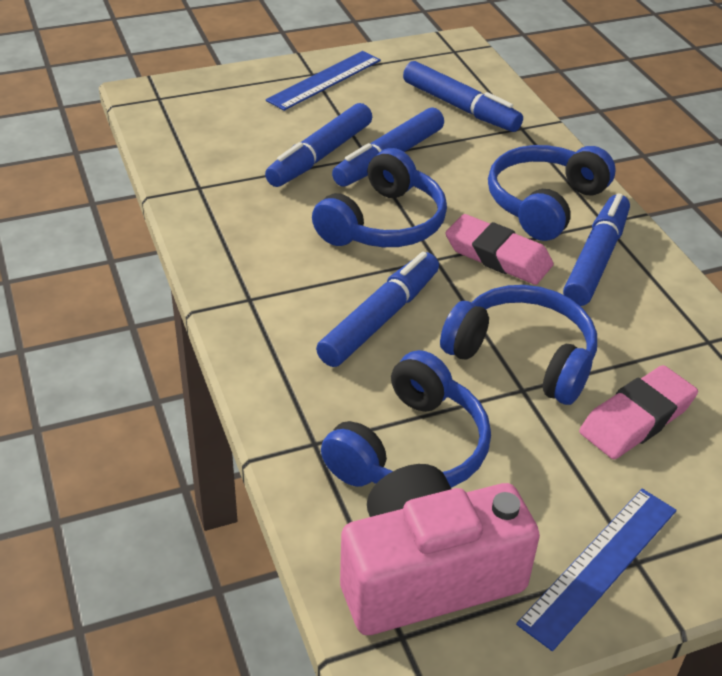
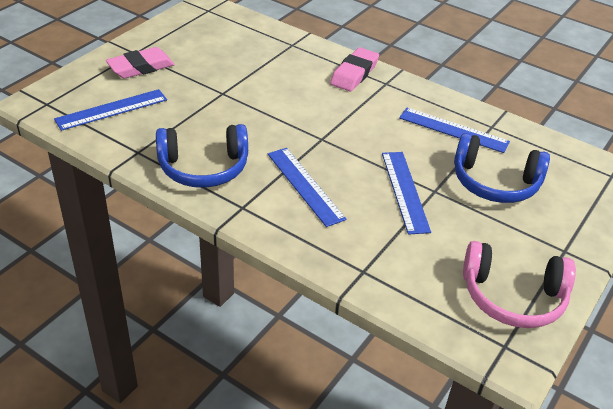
blue headphones: [312,148,447,247] [321,350,491,488] [440,285,597,405] [488,145,616,241] = 4 -> [156,124,248,188] [454,133,550,203] = 2
blue marker: [265,103,372,187] [316,252,439,367] [332,107,444,187] [403,61,523,132] [563,193,630,306] = 5 -> none = 0
blue ruler: [266,51,381,111] [516,489,677,651] = 2 -> [54,89,167,131] [268,148,347,227] [382,152,431,235] [399,108,510,153] = 4
pink camera: [340,464,540,635] = 1 -> none = 0
pink headphones: none = 0 -> [463,241,576,328] = 1

